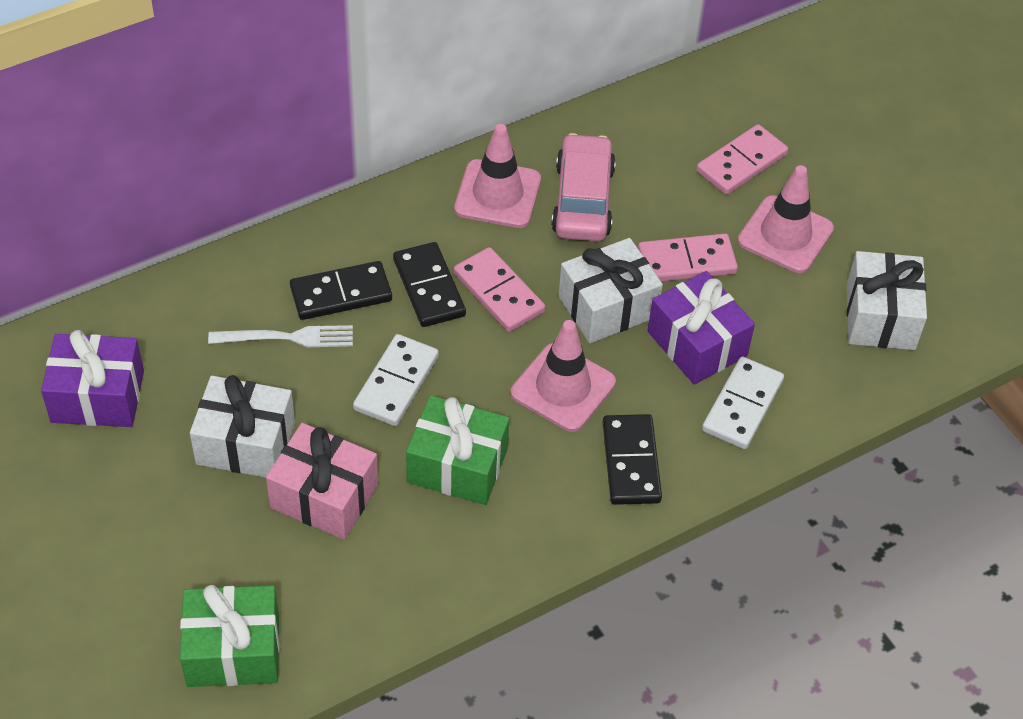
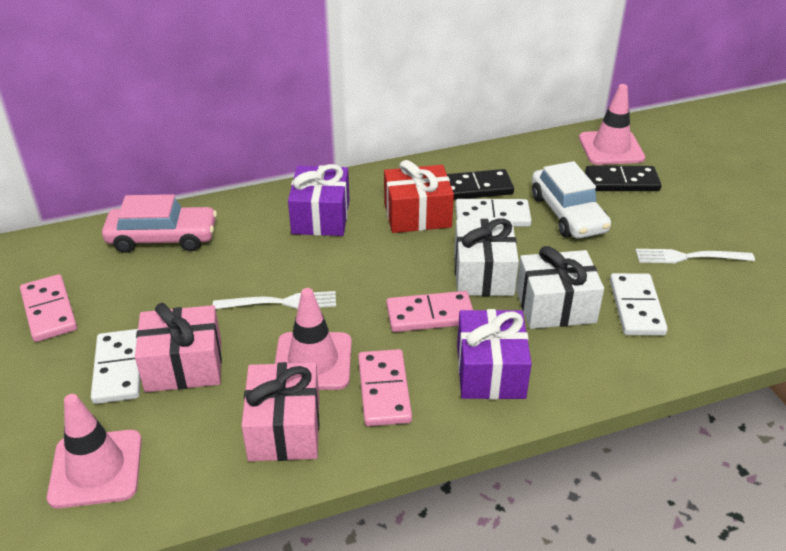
black domino: [290,261,392,320] [393,242,466,327] [603,414,662,505] = 3 -> [447,169,514,200] [585,166,661,191] = 2
green gift: [180,585,280,687] [406,395,510,505] = 2 -> none = 0
pink gift: [266,423,378,540] = 1 -> [135,303,222,392] [242,362,319,461] = 2
red gift: none = 0 -> [384,160,454,233] = 1
white car: none = 0 -> [532,161,611,239] = 1
white domino: [353,334,439,426] [702,356,784,449] = 2 -> [91,329,140,404] [455,199,532,227] [610,273,668,336] = 3
white fork: [208,325,353,347] = 1 -> [213,291,336,309] [635,249,755,263] = 2
white gift: [190,375,295,478] [558,238,663,343] [847,251,927,350] = 3 -> [454,219,519,296] [516,246,604,329] = 2

